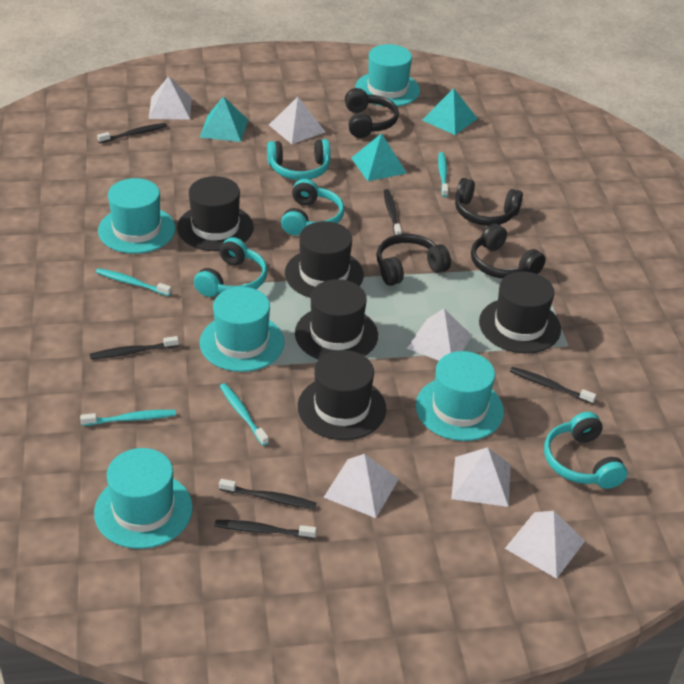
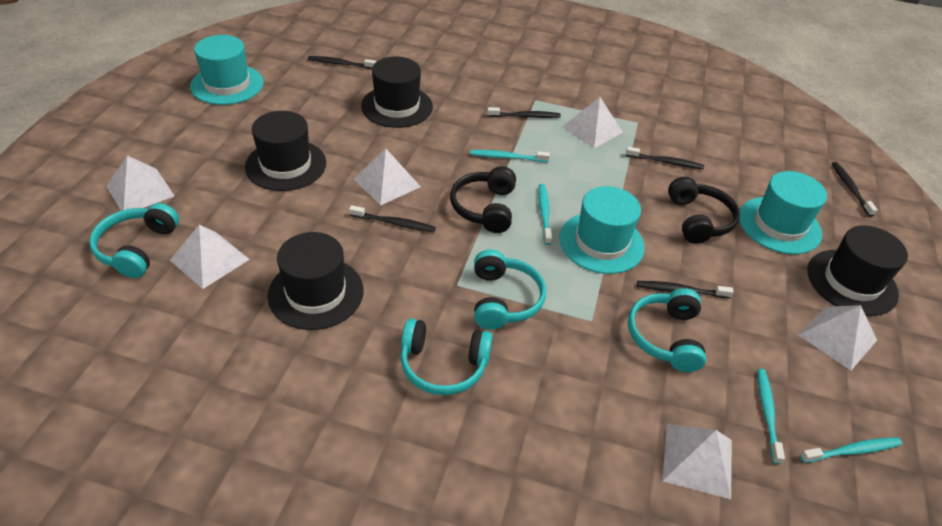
black hat: [177,176,254,251] [285,221,364,298] [295,279,378,360] [298,350,386,440] [479,271,561,354] = 5 -> [245,111,326,191] [267,232,364,330] [361,57,433,128] [807,225,908,316] = 4
black headphones: [345,88,399,138] [376,234,451,286] [455,178,523,226] [471,223,546,279] = 4 -> [450,166,516,233] [668,177,740,244] = 2
turquoise hat: [94,448,193,549] [98,178,176,254] [200,287,284,372] [355,44,420,106] [416,351,504,441] = 5 -> [190,35,264,105] [559,186,645,274] [739,171,827,254] = 3
turquoise pyramid: [200,96,248,142] [352,133,407,181] [422,88,478,135] = 3 -> none = 0

